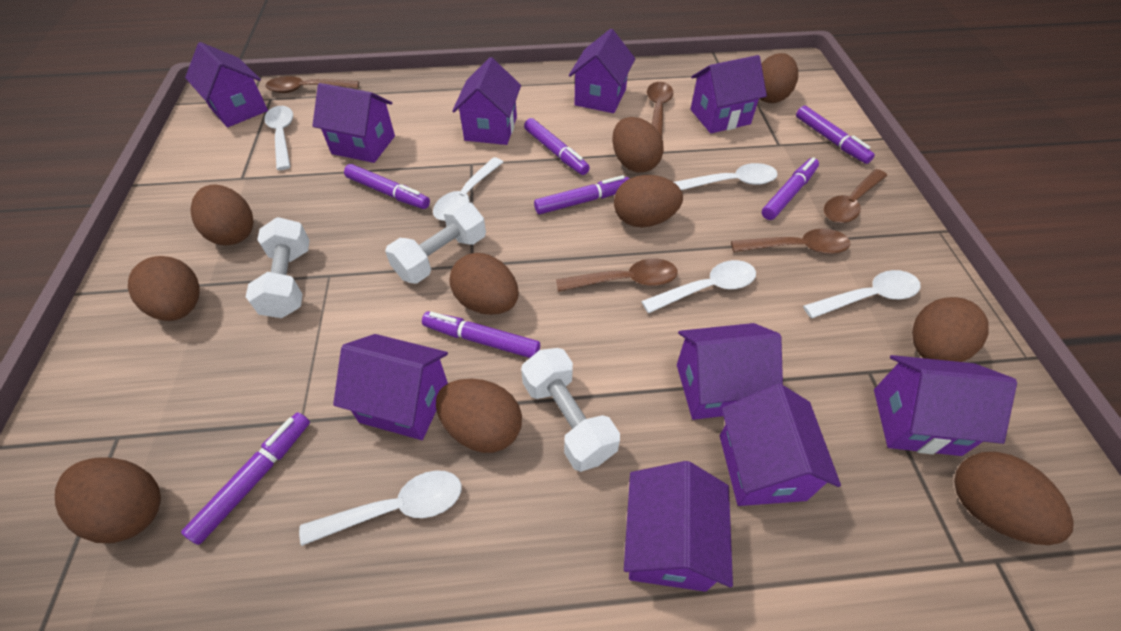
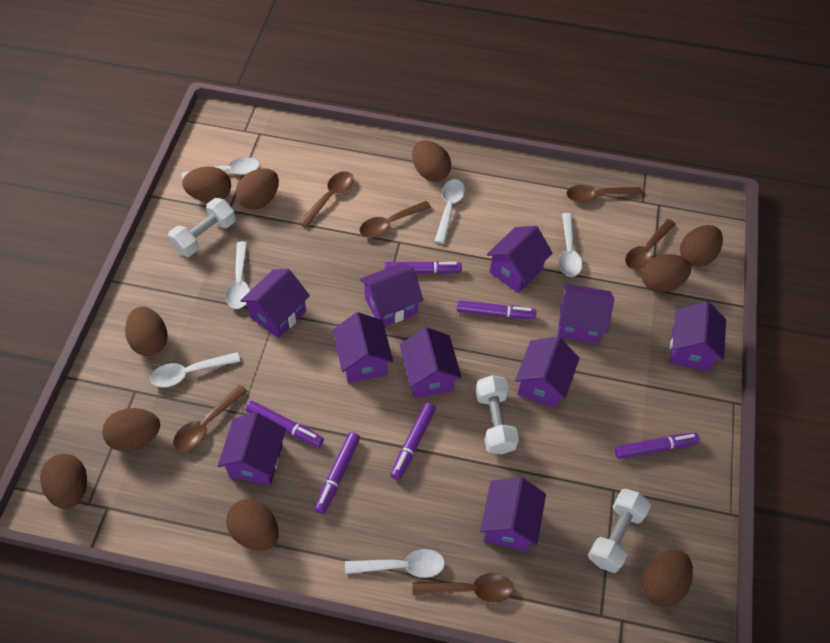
brown spoon: [266,76,359,93] [556,258,678,292] [647,82,674,137] [731,229,850,254] [824,169,887,223] = 5 -> [173,385,248,452] [299,171,353,228] [360,201,431,238] [412,573,514,602] [566,185,642,203] [625,219,676,270] = 6
purple marker: [181,412,310,545] [344,164,430,209] [422,311,540,358] [524,118,590,175] [534,175,630,214] [762,157,819,220] [796,105,875,164] = 7 -> [245,401,324,447] [314,432,360,514] [385,261,462,274] [390,403,436,480] [457,300,536,319] [615,433,700,459] = 6

